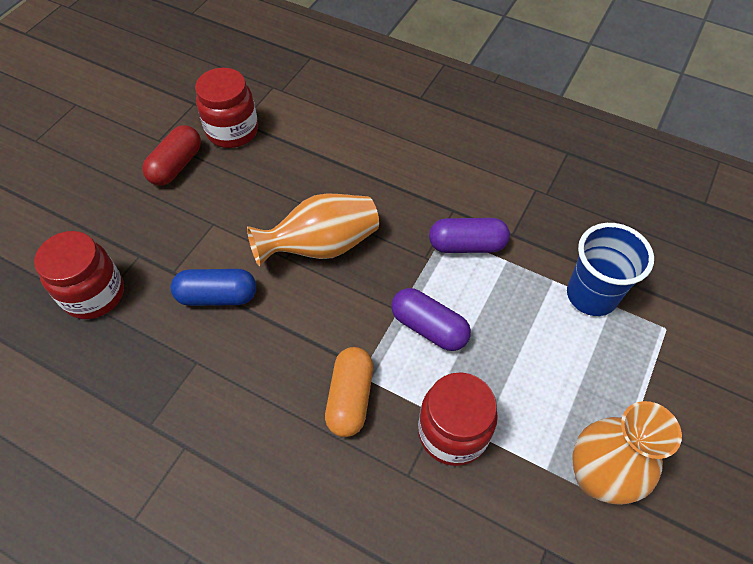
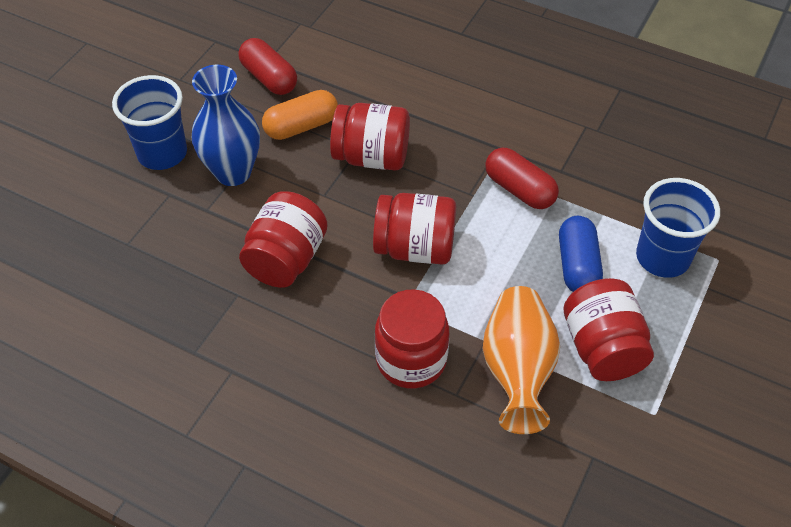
blue cup: [567,223,654,316] = 1 -> [112,75,187,170] [636,178,720,278] = 2
blue vase: none = 0 -> [192,65,260,186] = 1
orange vase: [247,193,379,266] [572,401,682,505] = 2 -> [483,286,560,434] = 1
purple capsule: [391,288,471,351] [429,218,510,253] = 2 -> none = 0
red capsule: [142,125,201,186] = 1 -> [238,38,297,95] [485,148,559,209] = 2
red jar: [34,231,124,319] [195,68,258,148] [418,372,498,466] = 3 -> [239,191,328,288] [330,103,410,171] [373,193,456,265] [375,289,449,388] [563,278,654,381] = 5

